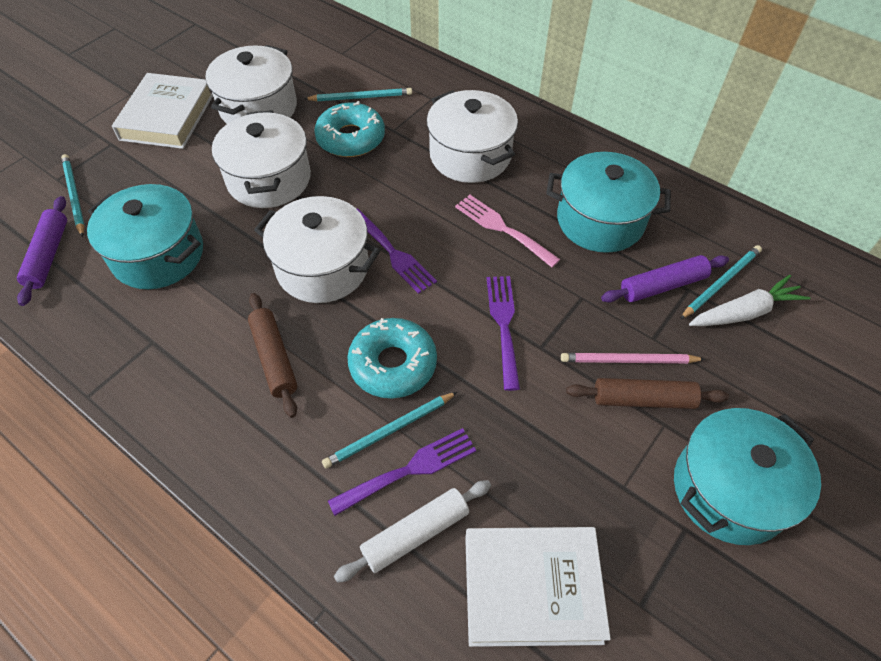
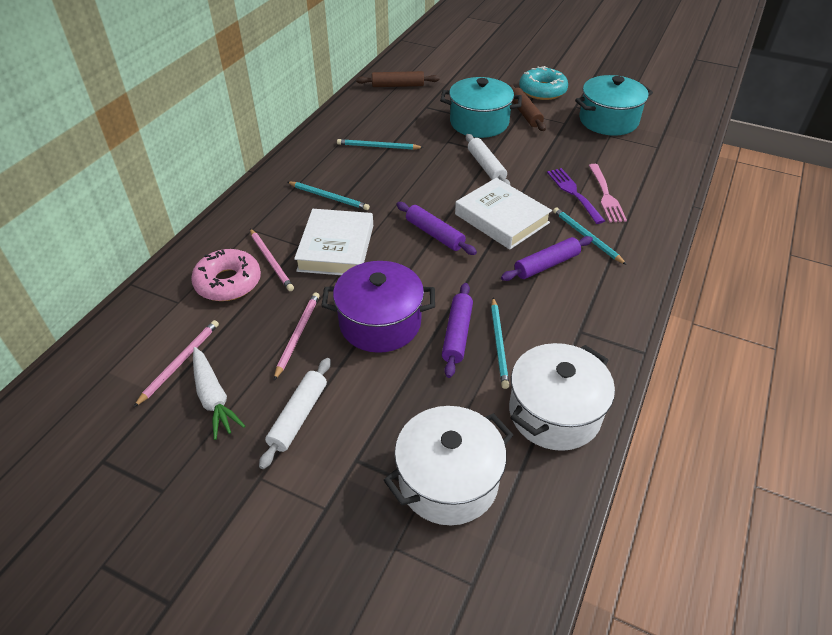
pink donut: none = 0 -> [191,249,261,301] = 1
pink pencil: [561,353,705,364] = 1 -> [134,320,219,407] [250,229,294,291] [274,292,320,380] = 3
purple fork: [328,428,476,516] [357,208,437,294] [486,276,520,391] = 3 -> [547,168,605,224] = 1
purple pot: none = 0 -> [322,261,435,353] = 1
purple rolling pin: [17,196,67,306] [601,255,729,303] = 2 -> [396,202,477,255] [442,283,473,378] [501,236,593,281] = 3
turquoise donut: [314,101,385,157] [347,318,437,398] = 2 -> [519,66,568,100] = 1
turquoise pot: [87,184,203,289] [546,152,671,253] [674,408,821,545] = 3 -> [440,77,522,138] [575,75,653,136] = 2
white pot: [205,45,297,124] [212,110,311,208] [254,196,380,303] [427,90,518,183] = 4 -> [384,406,513,525] [509,343,615,451] = 2
white rolling pin: [334,480,491,583] = 1 -> [259,358,331,469] [466,134,510,185] = 2

